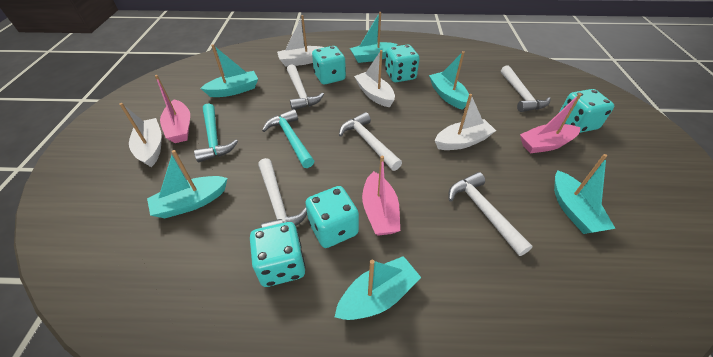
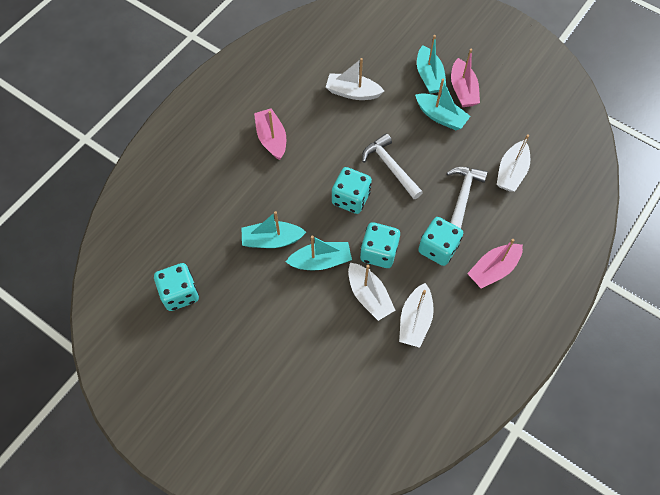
turquoise boat: [147,150,227,218] [200,44,258,97] [335,256,421,320] [350,12,398,63] [429,51,469,110] [554,154,616,234] = 6 -> [242,211,306,248] [286,236,352,270] [415,79,470,130] [417,35,446,94] = 4
turquoise dice: [250,222,306,287] [305,186,359,248] [312,46,346,84] [385,44,420,82] [560,89,614,133] = 5 -> [154,263,199,311] [332,167,372,214] [360,222,400,268] [418,217,463,266] = 4
turquoise hammer: [194,103,238,162] [262,109,314,168] = 2 -> none = 0
white hammer: [258,158,307,228] [287,64,324,110] [339,112,402,171] [449,172,533,256] [501,65,551,112] = 5 -> [362,133,423,199] [447,167,488,228] = 2

